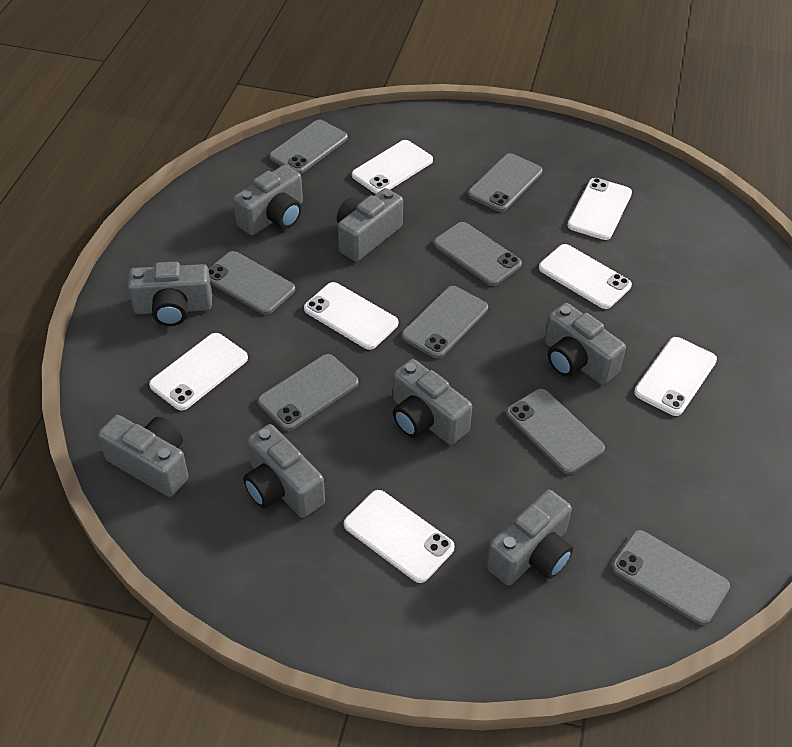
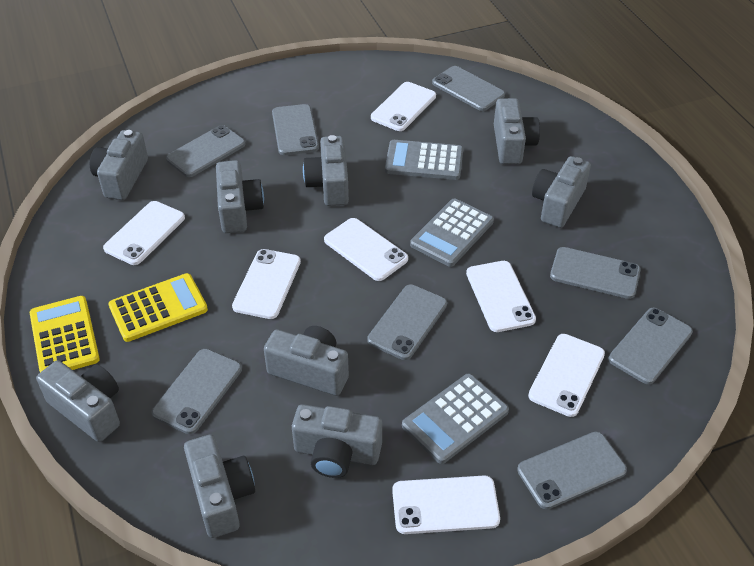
grey calculator: none = 0 -> [385,140,463,180] [402,374,509,464] [410,198,494,267] = 3
grey camera: [98,415,189,497] [128,262,212,326] [233,165,303,235] [243,424,325,518] [337,188,403,262] [393,359,472,445] [486,490,573,586] [544,303,626,385] = 8 -> [36,360,120,442] [90,130,148,200] [184,435,255,538] [216,160,264,233] [264,326,349,396] [292,404,382,478] [303,135,349,206] [494,98,540,164] [532,156,591,228] = 9
yellow calculator: none = 0 -> [30,296,100,372] [108,273,208,342] = 2

